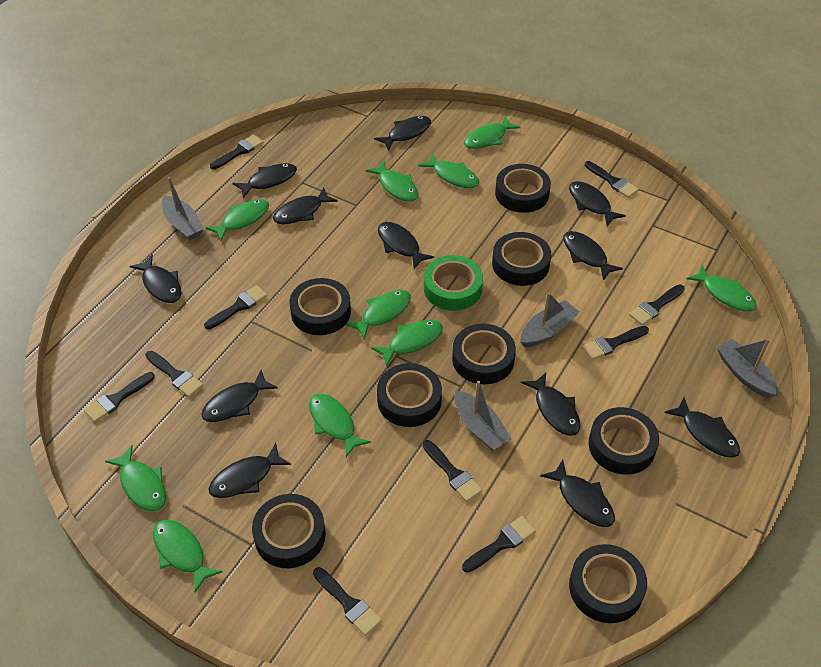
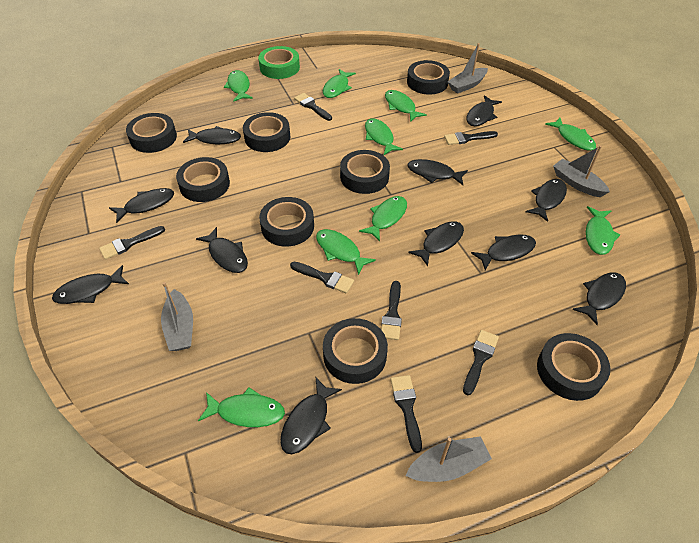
black brush: [84,372,155,422] [145,351,203,397] [204,285,267,330] [210,134,264,170] [313,567,382,636] [423,440,482,502] [462,516,536,573] [582,326,649,360] [585,161,639,198] [629,284,685,325] = 10 -> [99,226,165,260] [290,262,354,293] [294,93,332,121] [381,281,402,340] [390,375,422,453] [444,131,498,145] [463,330,499,395] = 7
black fish: [129,254,182,303] [201,370,278,422] [208,443,291,498] [232,163,297,198] [273,187,338,224] [374,116,431,151] [378,222,434,269] [521,372,580,436] [540,459,615,527] [563,231,623,281] [569,181,626,226] [664,397,740,458] = 12 -> [52,265,129,304] [109,188,174,223] [183,126,241,144] [196,227,248,273] [280,378,342,454] [407,159,468,185] [408,221,464,266] [466,95,502,126] [471,235,536,270] [526,179,567,222] [572,273,626,325] = 11
green fish: [105,445,166,511] [153,520,222,593] [206,199,269,241] [309,394,371,457] [345,290,411,339] [366,160,418,202] [371,320,443,367] [418,153,479,188] [464,116,521,149] [686,265,757,312] = 10 -> [198,387,285,427] [224,70,253,102] [316,229,376,275] [323,69,356,98] [359,196,407,242] [365,118,403,155] [385,90,427,122] [545,118,596,151] [586,206,620,255] = 9

